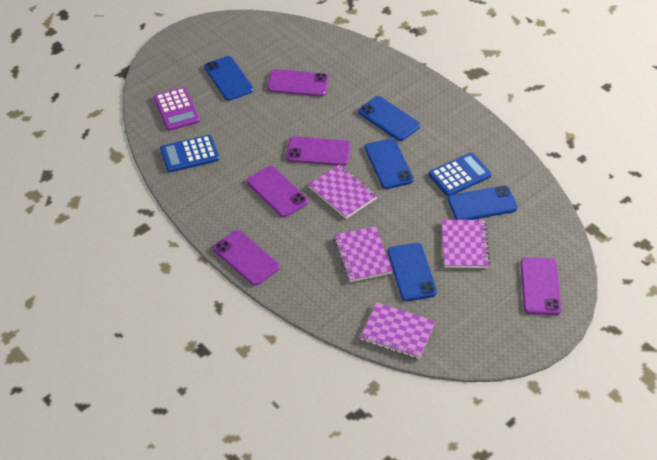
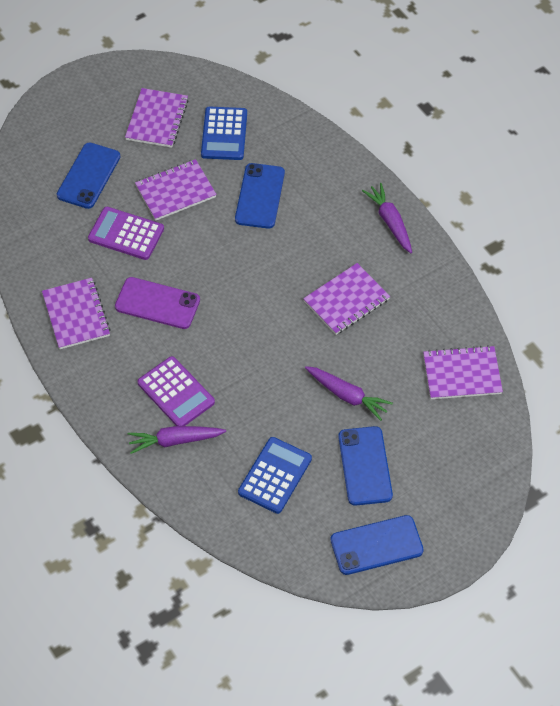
blue phone: [204,56,253,101] [358,96,420,141] [365,138,414,189] [388,243,437,301] [448,186,518,220] = 5 -> [57,142,121,209] [235,163,285,229] [331,515,424,575] [338,426,393,506] = 4
purple calculator: [153,87,200,131] = 1 -> [88,207,164,260] [137,356,215,426] = 2
purple carrot: none = 0 -> [128,426,226,454] [305,366,393,421] [362,183,412,253] = 3
purple notebook: [308,164,377,219] [334,226,393,282] [360,302,435,359] [441,219,490,268] = 4 -> [42,278,111,349] [125,88,188,148] [135,159,217,221] [303,263,390,335] [423,345,503,399] = 5
purple phone: [213,230,280,286] [247,166,308,217] [267,69,329,97] [286,136,350,166] [520,257,561,315] = 5 -> [115,277,200,329] = 1

